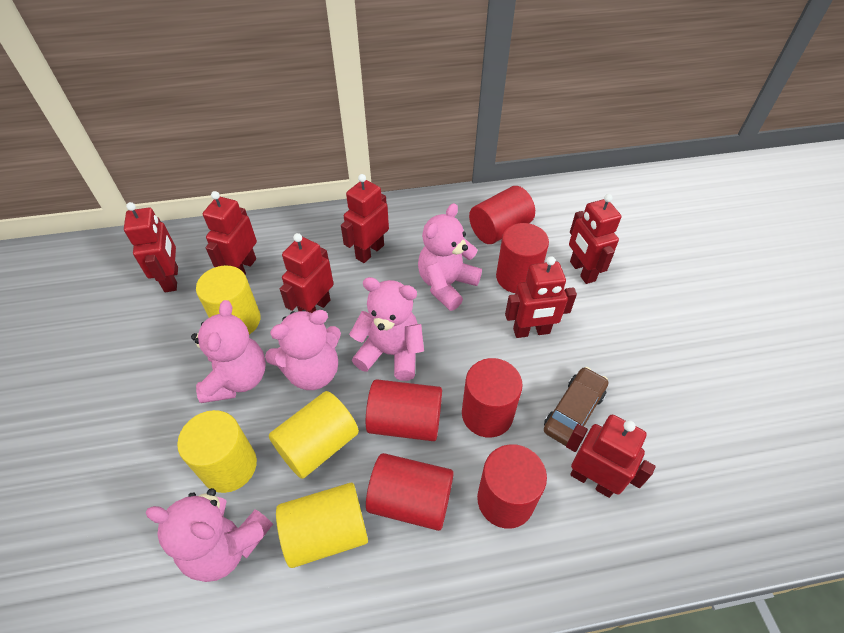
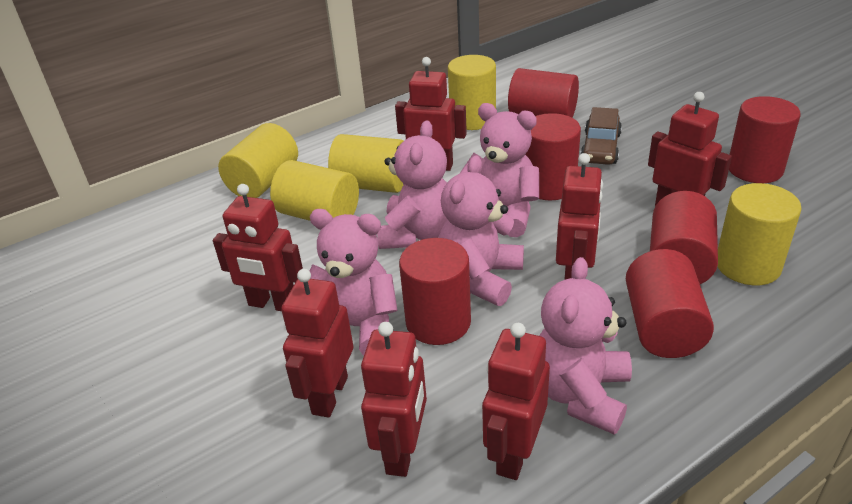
yellow cylinder: [177,410,257,493] [196,265,261,334] [269,391,359,479] [276,483,368,568] = 4 -> [218,123,298,198] [270,160,359,221] [328,134,403,193] [448,55,496,130] [717,183,801,285] = 5

